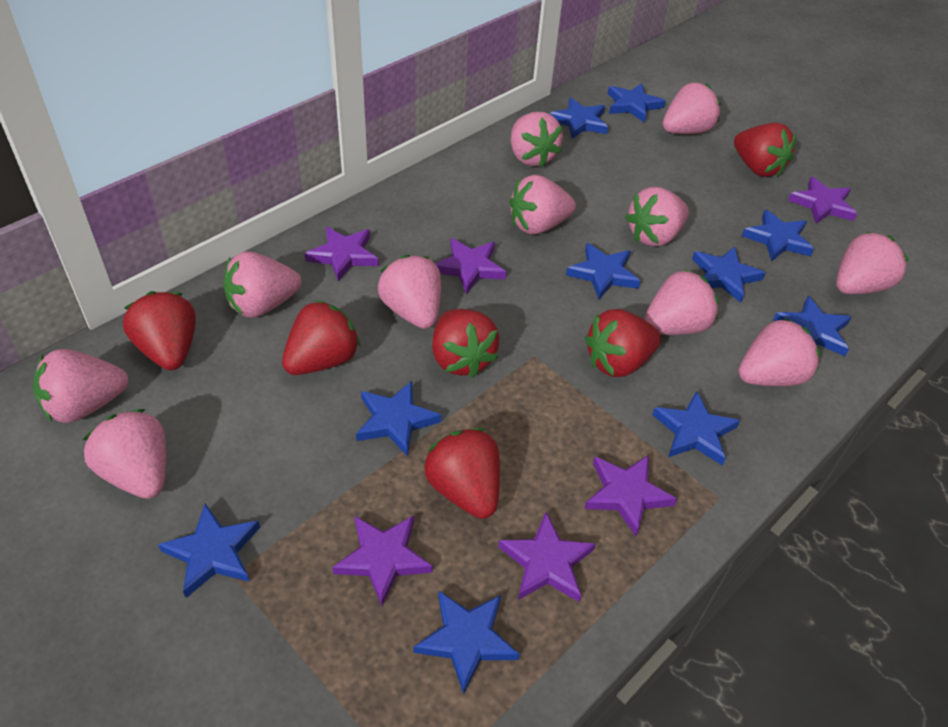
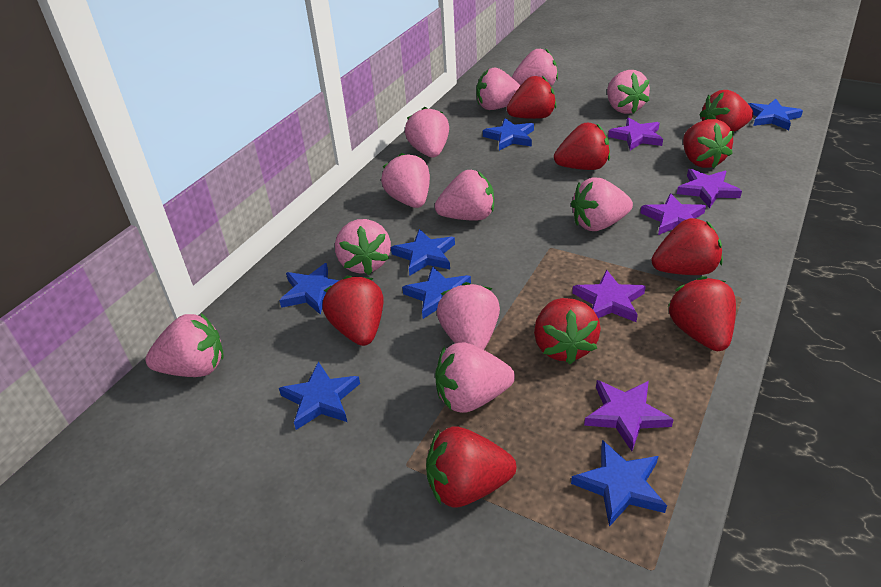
blue star: [158,504,260,598] [356,381,441,456] [413,591,520,694] [549,98,608,139] [566,243,640,299] [608,83,665,123] [652,391,740,466] [692,246,766,303] [742,209,814,261] [773,296,851,356] = 10 -> [279,263,340,315] [279,362,360,430] [391,229,455,276] [402,266,471,319] [483,118,534,150] [571,440,667,527] [748,99,803,130] = 7
purple star: [305,227,379,282] [332,515,433,606] [435,238,506,294] [498,512,596,602] [584,455,677,536] [788,177,857,224] = 6 -> [572,270,646,322] [584,380,674,451] [608,117,663,150] [641,193,706,235] [677,169,742,208] = 5
red strawberry: [123,291,196,370] [282,300,361,375] [424,428,500,519] [432,309,499,378] [585,309,661,377] [734,123,796,177] = 6 -> [322,275,384,346] [426,426,516,507] [507,76,556,119] [534,298,601,364] [554,123,610,170] [652,218,723,275] [668,276,736,351] [683,119,734,168] [700,90,753,132] = 9

